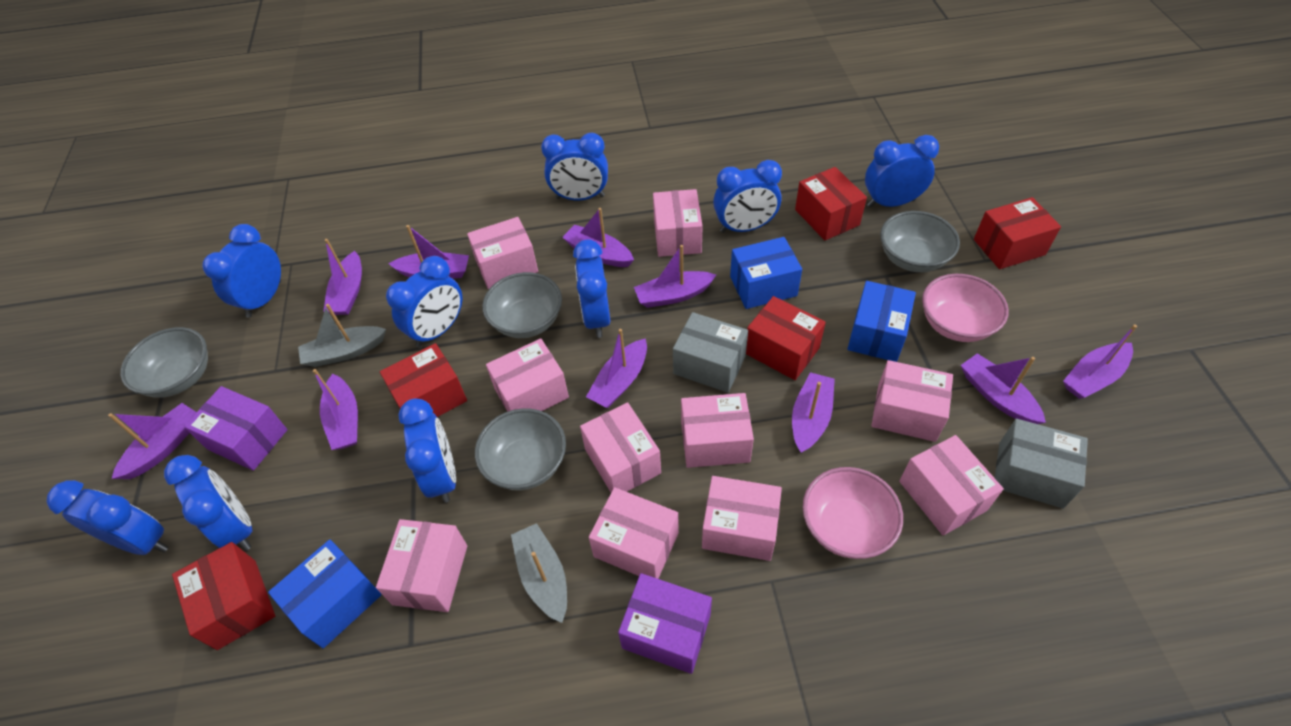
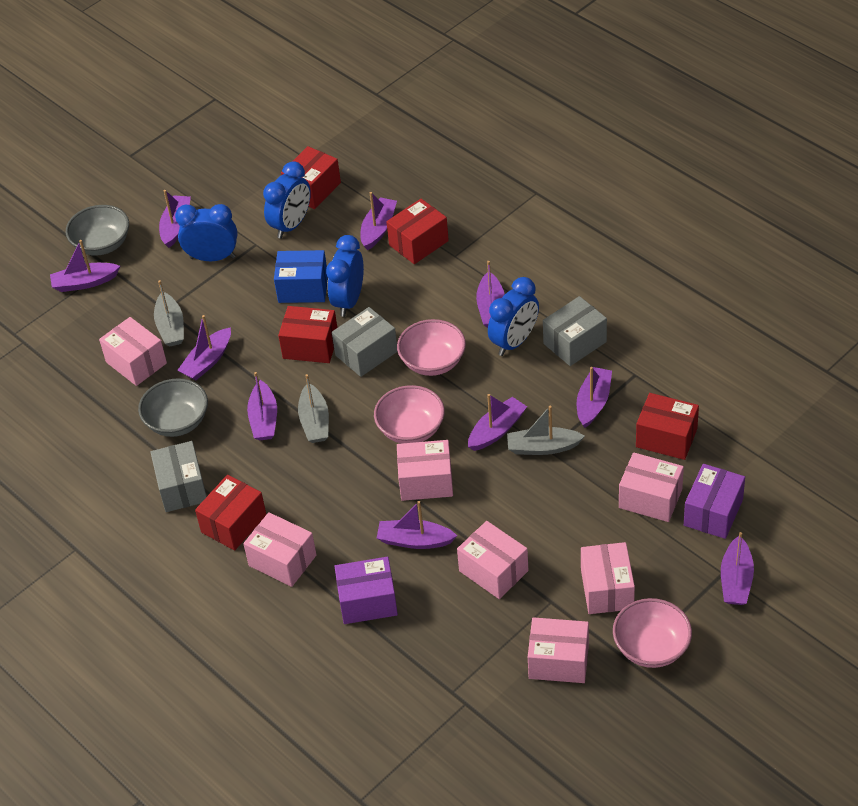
blue box: [268,539,381,648] [730,237,802,309] [847,281,916,362] = 3 -> [274,250,328,303] = 1
blue clock: [46,480,168,555] [164,455,252,551] [202,224,281,318] [386,256,462,347] [398,399,456,503] [541,133,608,201] [573,240,610,338] [713,160,782,233] [865,135,939,207] = 9 -> [175,204,238,261] [263,161,311,239] [326,235,364,317] [488,277,539,356] = 4
grey boat: [298,304,386,367] [511,523,567,623] = 2 -> [154,280,184,347] [298,374,329,443] [507,406,585,455] = 3
grey bowl: [120,327,208,397] [475,408,566,491] [482,272,562,338] [880,211,960,272] = 4 -> [66,205,129,256] [138,378,208,437] = 2
grey box: [673,312,748,393] [995,419,1088,509] = 2 -> [150,441,207,512] [332,307,398,377] [543,296,607,366] = 3
pink bowl: [803,467,903,559] [922,274,1009,342] = 2 -> [374,385,445,444] [397,319,466,376] [613,598,692,668] = 3
pink box: [376,519,467,612] [467,217,538,289] [486,338,569,412] [580,402,661,492] [589,487,679,579] [653,189,702,257] [681,393,754,468] [702,476,782,561] [871,360,953,442] [899,435,1004,535] = 10 -> [99,317,167,386] [243,512,316,587] [397,440,453,501] [457,521,529,599] [528,617,589,683] [581,542,635,614] [619,452,684,522] = 7

